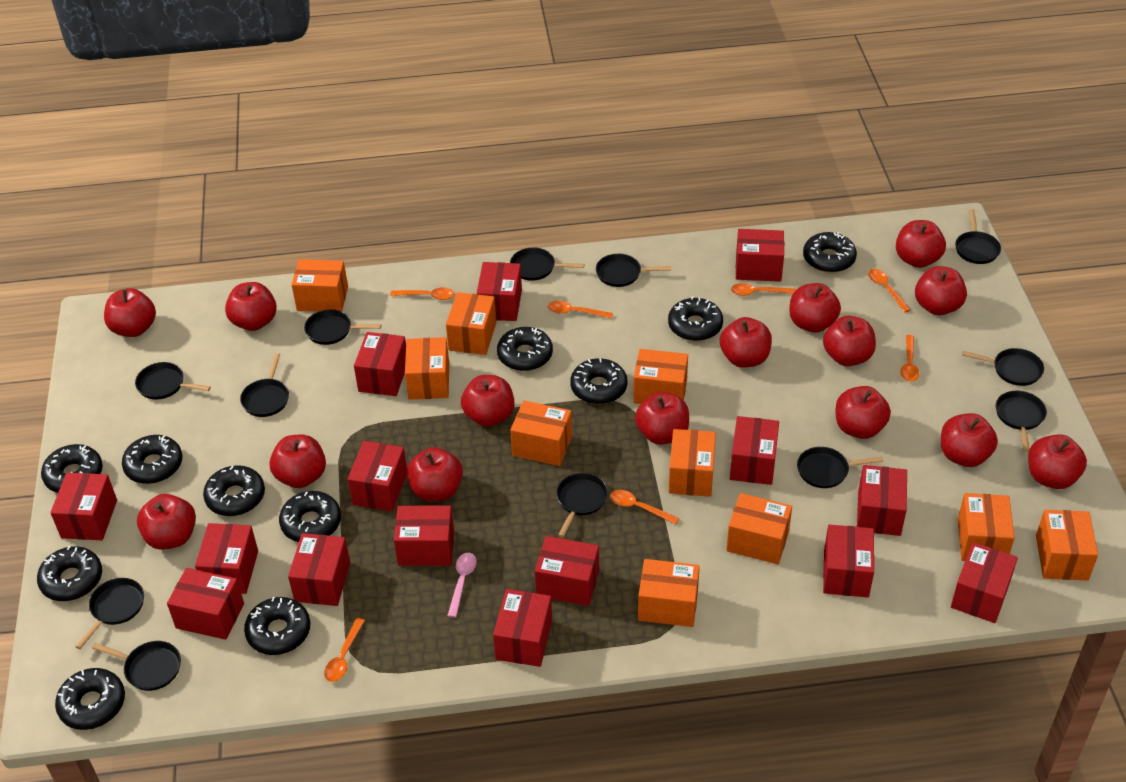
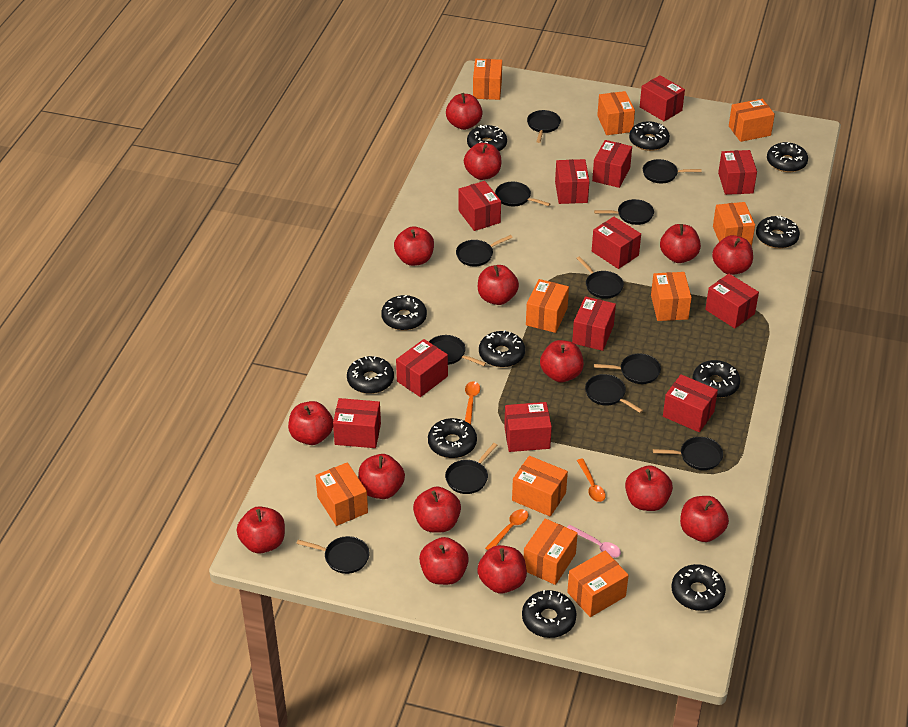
orange spoon: [324,618,365,682] [390,288,454,300] [548,301,613,319] [610,490,679,524] [731,283,796,296] [868,269,911,313] [900,335,919,382] = 7 -> [465,381,480,425] [485,509,528,551] [577,459,606,502] = 3
red box: [50,472,117,540] [167,568,244,640] [195,523,258,594] [288,533,350,606] [347,441,407,511] [354,332,406,396] [394,506,454,566] [477,262,522,321] [493,589,552,667] [535,536,599,606] [730,416,779,485] [736,229,784,282] [823,525,874,597] [857,465,907,536] [951,542,1018,623] = 15 -> [333,398,381,448] [396,339,448,397] [458,181,501,231] [504,402,552,452] [555,159,590,204] [572,296,616,351] [592,140,632,188] [592,217,641,269] [640,75,685,122] [663,374,718,432] [705,274,759,329] [718,150,757,195] = 12

